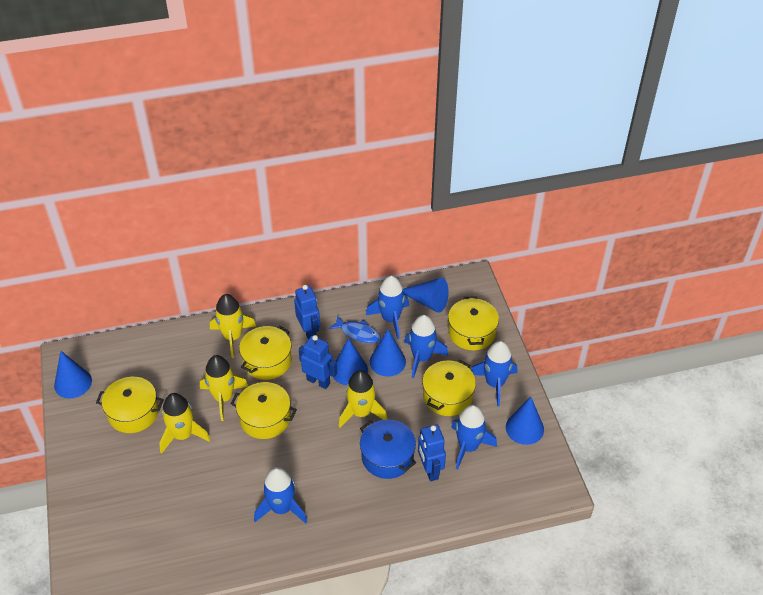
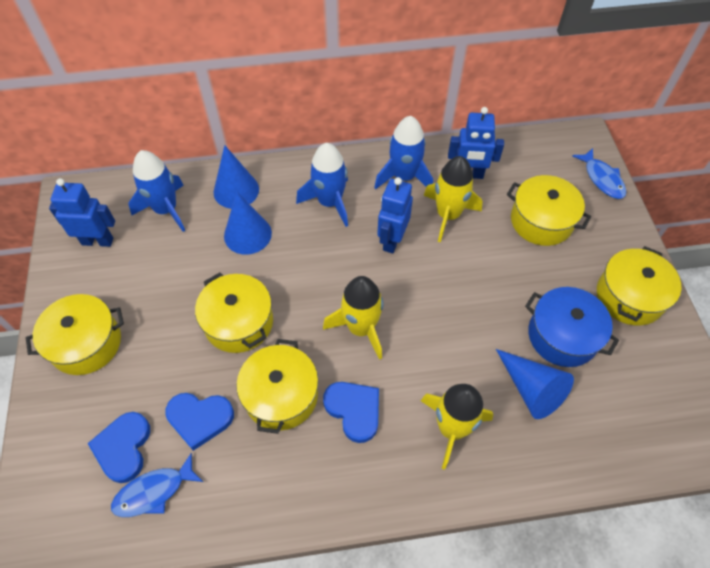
blue cone: [54,351,92,398] [333,338,368,385] [370,329,406,377] [403,278,449,313] [506,397,544,445] = 5 -> [213,145,259,209] [224,192,272,255] [496,349,574,419] = 3
blue fish: [328,316,381,343] = 1 -> [111,453,203,517] [573,148,626,199] = 2
blue heart: none = 0 -> [87,412,150,483] [165,393,234,451] [323,382,379,443] = 3
blue rocket: [254,467,307,523] [366,276,409,339] [404,315,448,378] [451,405,497,469] [471,341,517,406] = 5 -> [129,150,186,232] [296,143,348,227] [374,116,433,189] = 3
yellow rocket: [159,393,210,454] [200,355,248,421] [210,294,256,358] [339,370,388,428] = 4 -> [323,276,384,360] [421,384,493,470] [424,156,482,242] = 3

